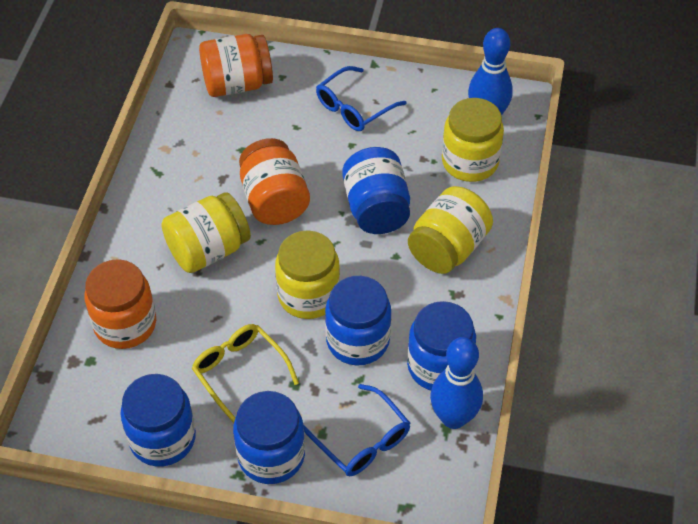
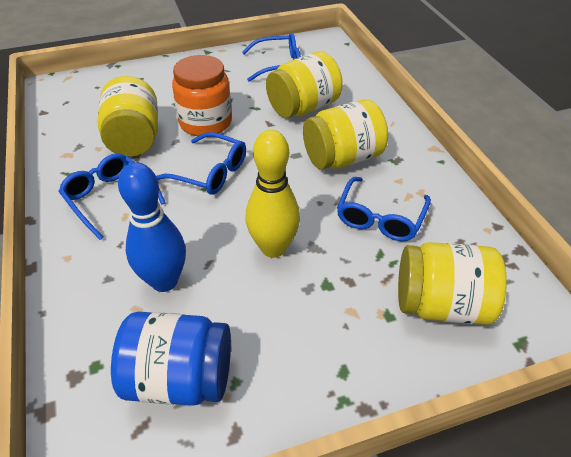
blue bowling pin: [430,337,483,429] [468,28,513,115] = 2 -> [118,162,186,292] = 1
blue glasses: [304,384,410,476] [316,66,406,131] = 2 -> [58,153,165,240] [156,132,246,195] [242,33,301,82] [337,177,431,241] = 4
blue jar: [120,374,196,467] [233,391,305,484] [325,276,391,366] [342,147,410,234] [407,301,476,391] = 5 -> [111,312,231,406] = 1
orange jar: [84,259,156,349] [199,34,273,97] [239,138,310,225] = 3 -> [172,55,232,136] = 1
yellow bowling pin: none = 0 -> [245,130,300,258] = 1
yellow glasses: [192,324,299,423] = 1 -> none = 0

